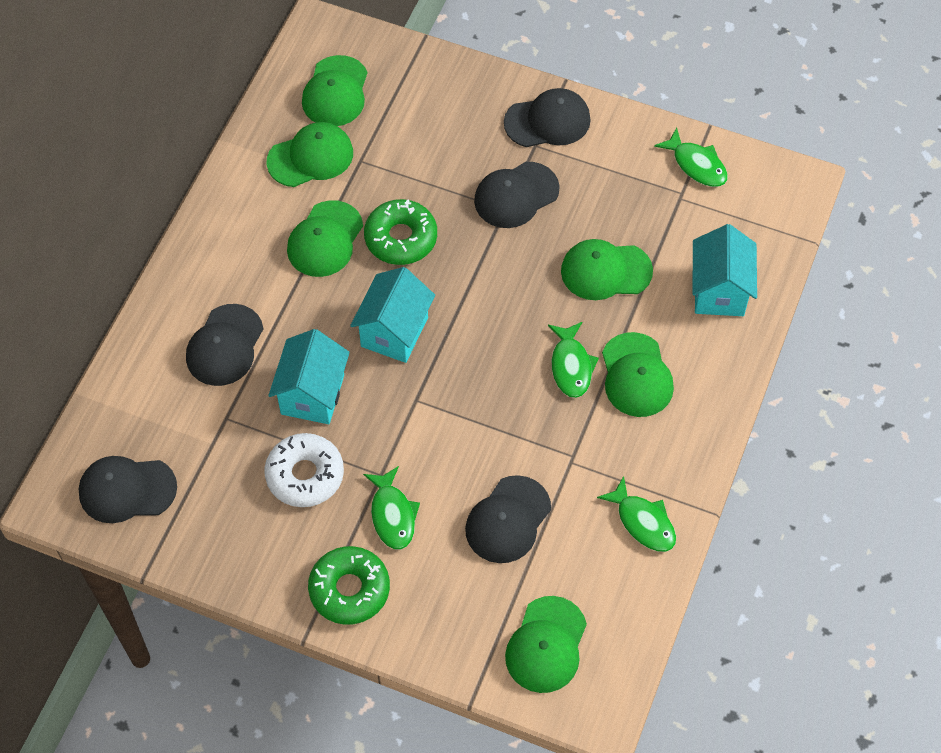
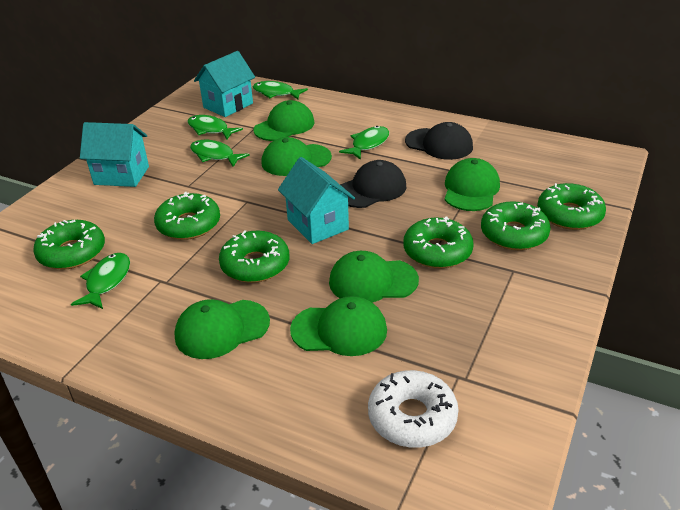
black cap: [79,456,177,523] [186,304,263,386] [465,475,551,563] [474,162,560,228] [504,88,591,147] = 5 -> [340,160,406,208] [405,122,473,160] = 2
green donut: [308,546,390,625] [364,199,437,265] = 2 -> [33,220,105,270] [154,192,220,240] [219,230,289,283] [403,216,474,268] [481,201,551,250] [537,183,606,230] = 6
green fish: [363,466,420,549] [548,322,599,398] [597,476,676,552] [654,127,728,187] = 4 -> [71,253,130,309] [187,115,243,140] [190,140,250,167] [253,81,308,99] [339,126,389,160] = 5

